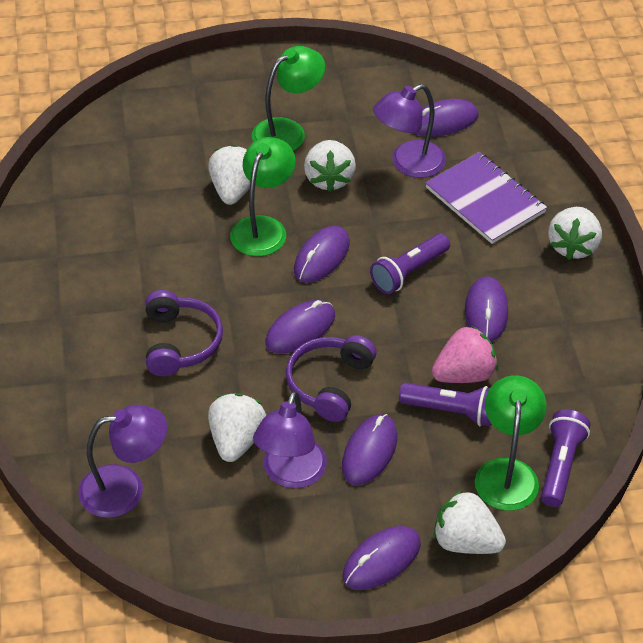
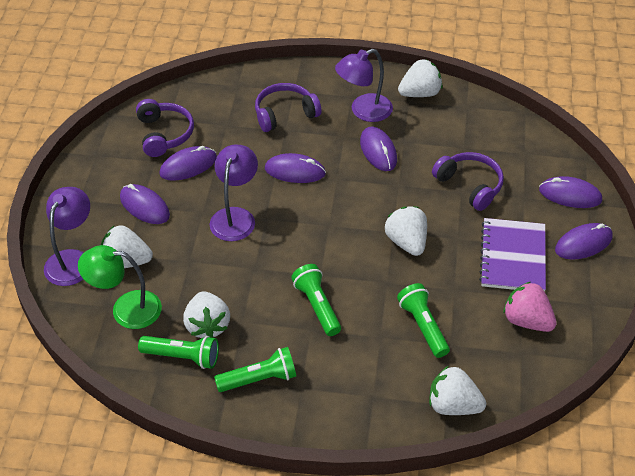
green flashlight: none = 0 -> [138,336,219,369] [214,347,296,392] [291,264,341,336] [397,283,450,358] = 4
green lamp: [230,137,296,256] [252,46,325,151] [475,375,547,511] = 3 -> [78,245,162,329] = 1
purple flashlight: [370,233,450,294] [399,383,492,427] [541,410,590,507] = 3 -> none = 0
purple headphones: [145,290,223,376] [286,335,377,422] = 2 -> [136,99,194,157] [255,83,321,132] [432,152,504,211] = 3

